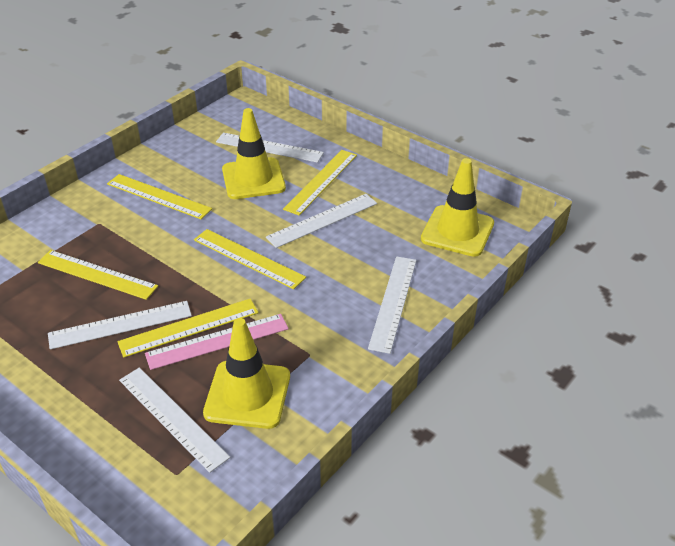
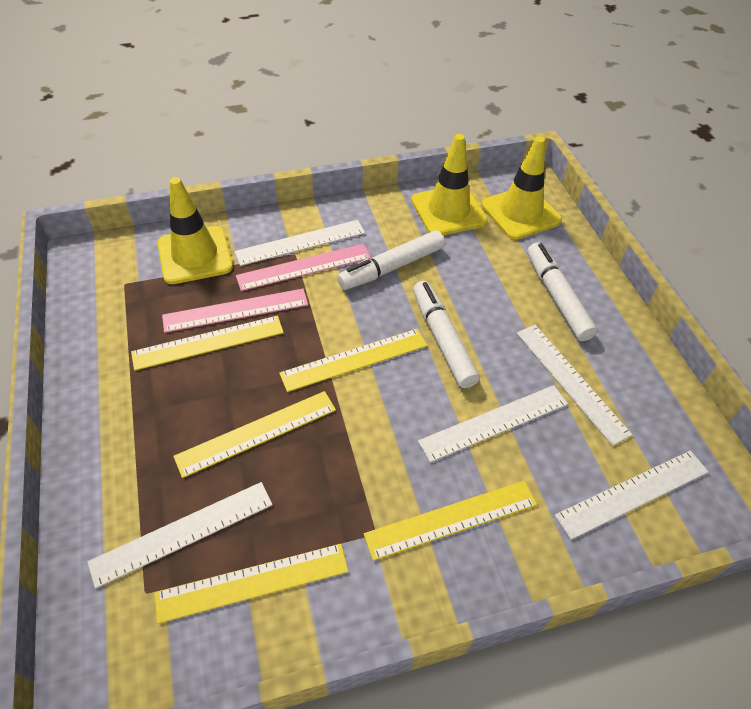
pink ruler: [145,314,289,370] = 1 -> [162,289,308,333] [236,244,371,291] = 2
white marker: none = 0 -> [337,230,445,290] [413,281,480,388] [527,243,598,341] = 3

